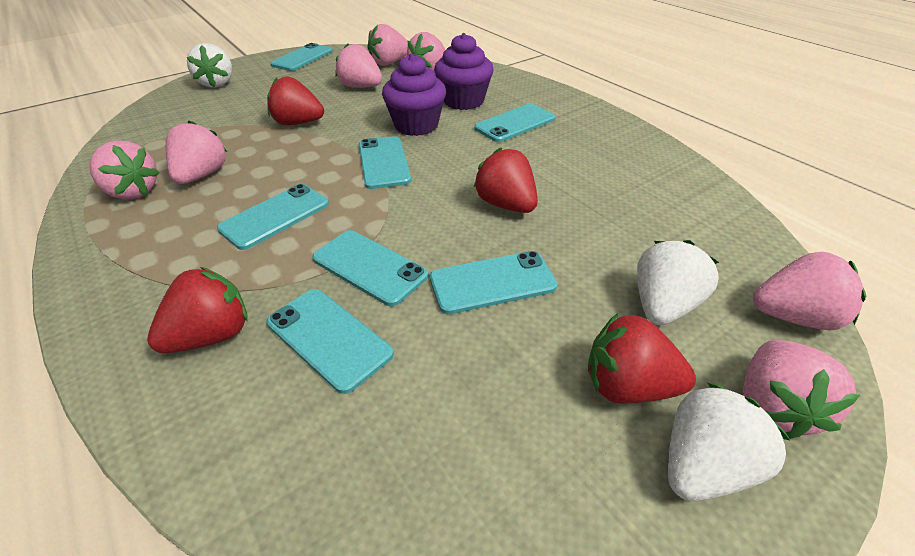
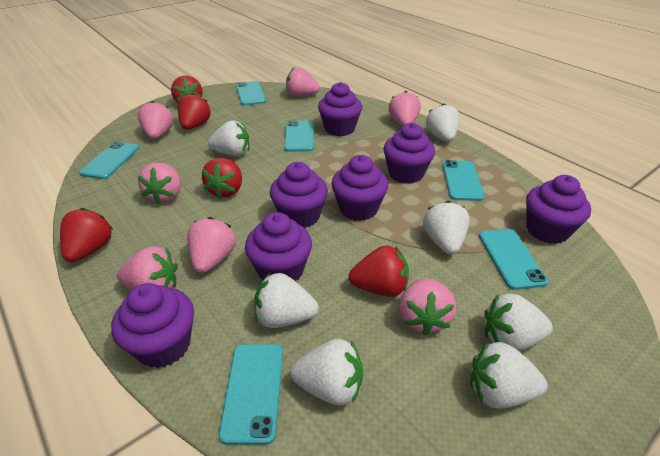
purple cupcake: [382,54,446,136] [434,33,493,110] = 2 -> [111,283,194,368] [245,212,312,281] [270,162,328,228] [318,82,362,136] [331,155,388,221] [384,123,435,184] [526,175,591,244] = 7
red strawberry: [147,267,248,353] [267,77,324,125] [474,148,538,213] [588,313,696,404] = 4 -> [60,208,113,262] [171,75,203,103] [178,93,211,130] [202,158,242,198] [348,246,409,297] = 5
turquoise phone: [217,184,329,250] [267,289,394,394] [270,43,333,71] [312,230,429,306] [359,136,411,189] [430,251,558,314] [474,104,555,142] = 7 -> [79,142,139,179] [219,344,283,445] [236,81,266,105] [284,120,314,152] [442,160,485,201] [479,229,548,290] = 6
white strawberry: [187,43,232,88] [637,240,719,325] [668,383,791,501] = 3 -> [208,120,249,157] [254,273,319,328] [290,339,363,405] [423,201,470,255] [426,103,460,142] [470,341,548,408] [484,293,553,351] = 7

